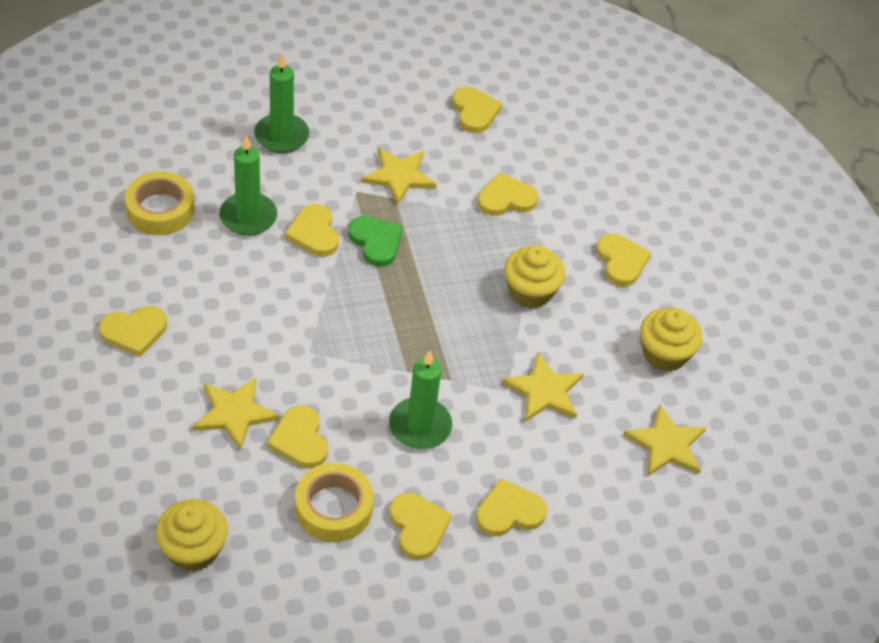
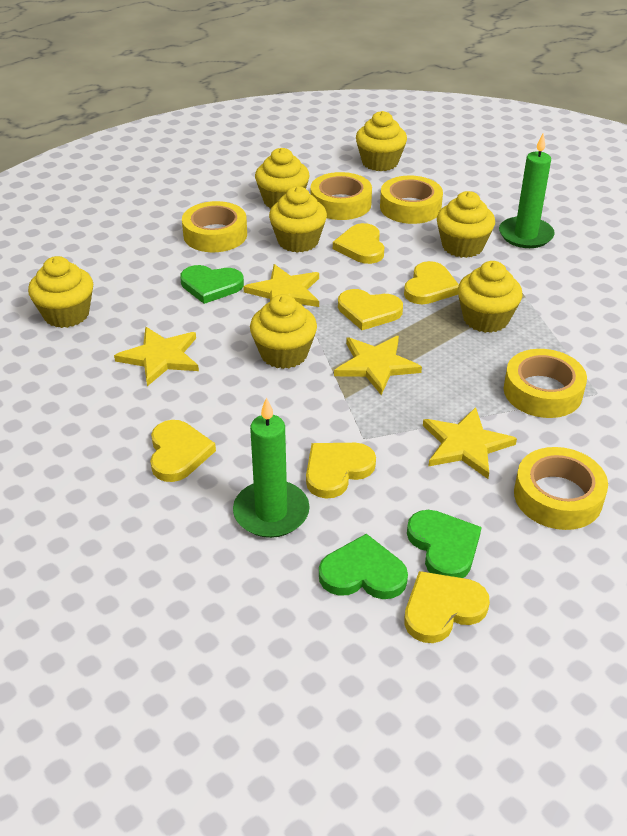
green candle: [219,135,277,236] [254,53,310,153] [389,350,452,449] = 3 -> [233,397,310,538] [499,133,555,248] = 2
green heart: [348,216,403,267] = 1 -> [180,265,244,304] [319,534,408,599] [407,510,482,578] = 3
yellow cupcake: [155,499,228,572] [504,245,565,309] [640,308,702,371] = 3 -> [28,256,93,328] [250,294,317,369] [255,148,309,208] [269,186,327,253] [356,111,407,171] [437,191,495,258] [458,261,523,333] = 7
yellow heart: [99,306,167,357] [267,406,328,468] [285,204,339,256] [389,493,452,560] [452,87,502,133] [476,479,547,536] [478,172,538,216] [596,234,651,286] = 8 -> [150,420,216,482] [306,443,376,499] [333,223,384,264] [338,289,403,330] [404,261,459,304] [404,571,490,643] = 6
yellow tape: [125,171,194,235] [295,463,373,542] = 2 -> [182,201,247,252] [310,172,372,220] [380,176,443,224] [504,349,587,418] [514,447,608,530] = 5

